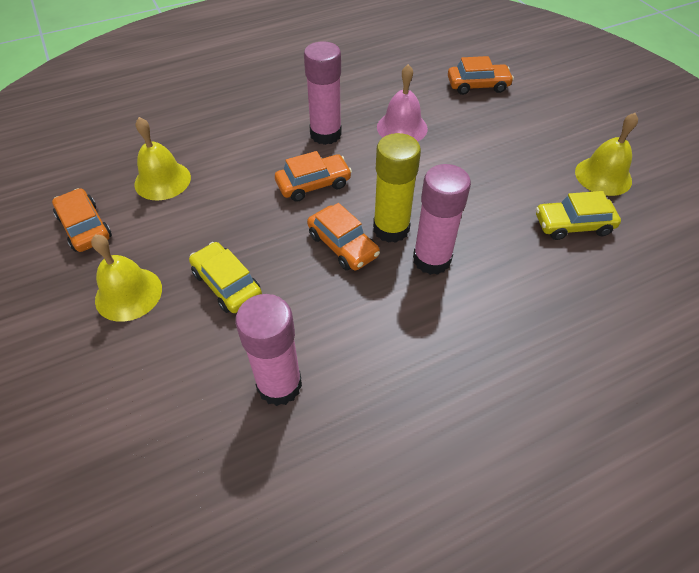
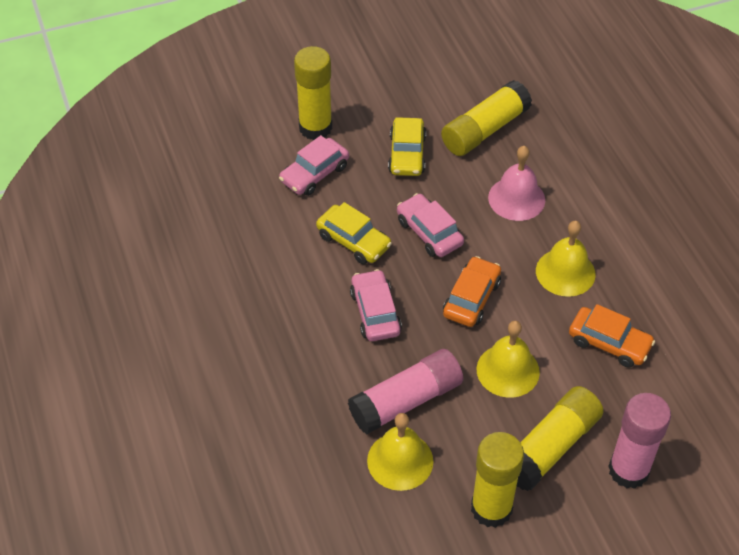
orange car: [52,188,112,252] [275,151,352,202] [307,203,380,271] [448,56,514,95] = 4 -> [443,256,501,327] [569,304,655,368] = 2
pink car: none = 0 -> [279,135,349,196] [350,269,402,341] [397,193,464,257] = 3
pink glue stick: [235,294,302,406] [304,41,342,145] [413,164,471,275] = 3 -> [348,349,463,435] [608,393,671,489] = 2
yellow glue stick: [373,133,421,243] = 1 -> [294,46,332,140] [441,80,532,156] [471,432,524,528] [516,386,604,491] = 4

